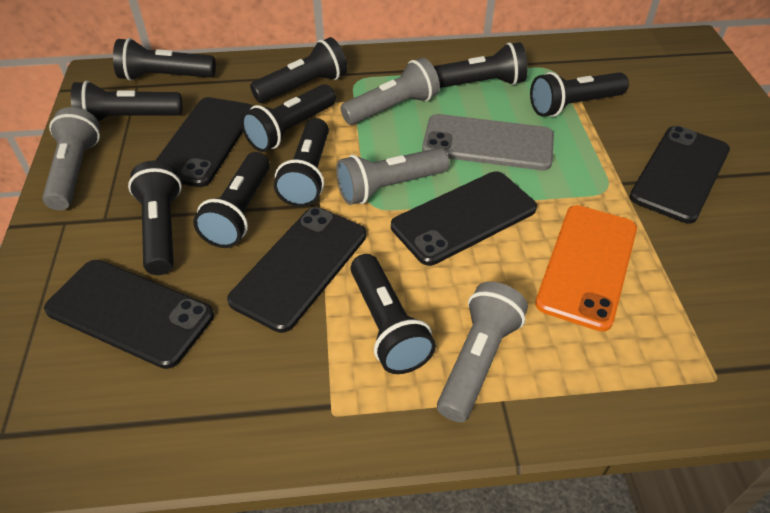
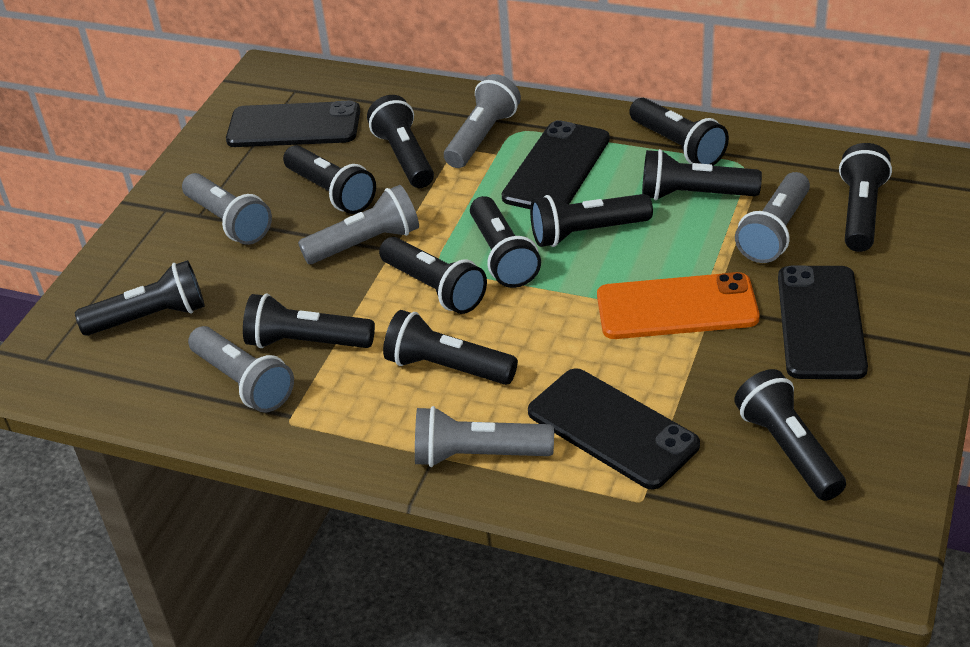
black flashlight: [71,81,183,122] [113,38,216,81] [128,160,182,275] [193,152,270,248] [241,84,336,152] [250,37,347,103] [274,118,329,207] [351,254,436,374] [433,42,527,88] [530,72,629,117] = 10 -> [75,260,205,336] [243,293,375,348] [283,145,376,214] [367,95,434,188] [379,237,487,314] [383,310,518,385] [470,196,541,288] [530,194,653,247] [629,98,729,166] [642,149,762,200] [734,369,846,501] [839,143,892,252] = 12
black phone: [44,260,214,369] [155,97,253,187] [227,207,366,333] [391,171,537,266] [630,126,730,223] = 5 -> [226,101,360,147] [502,120,610,209] [528,368,700,490] [778,266,868,379] = 4
grey flashlight: [42,107,100,210] [336,148,449,205] [340,57,440,125] [437,282,528,422] = 4 -> [182,173,272,245] [188,326,294,413] [298,185,419,264] [415,406,554,467] [444,74,521,168] [735,172,810,263] = 6
grey phone: [422,114,554,170] = 1 -> none = 0

